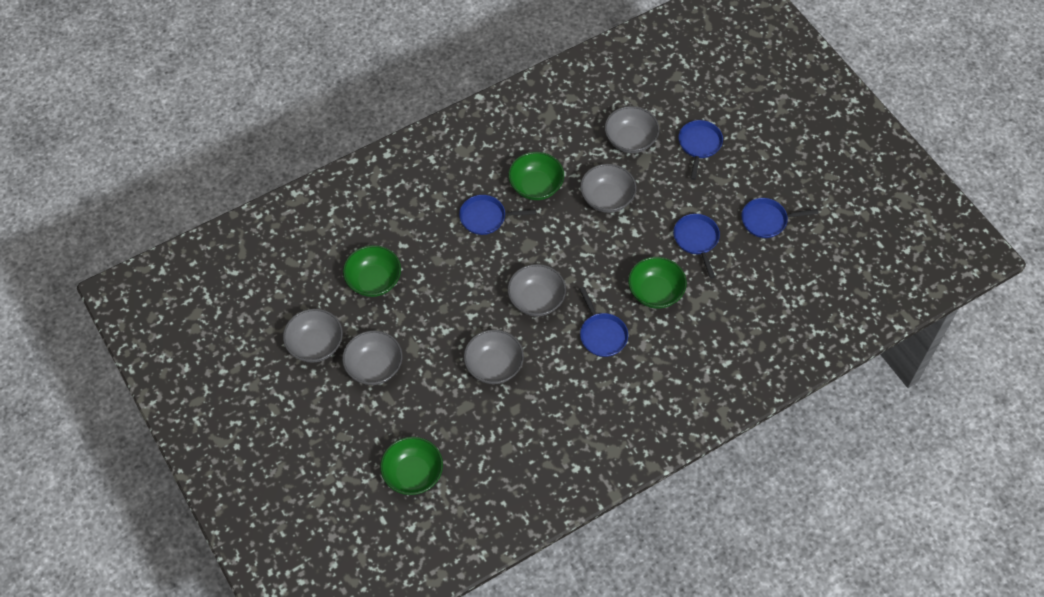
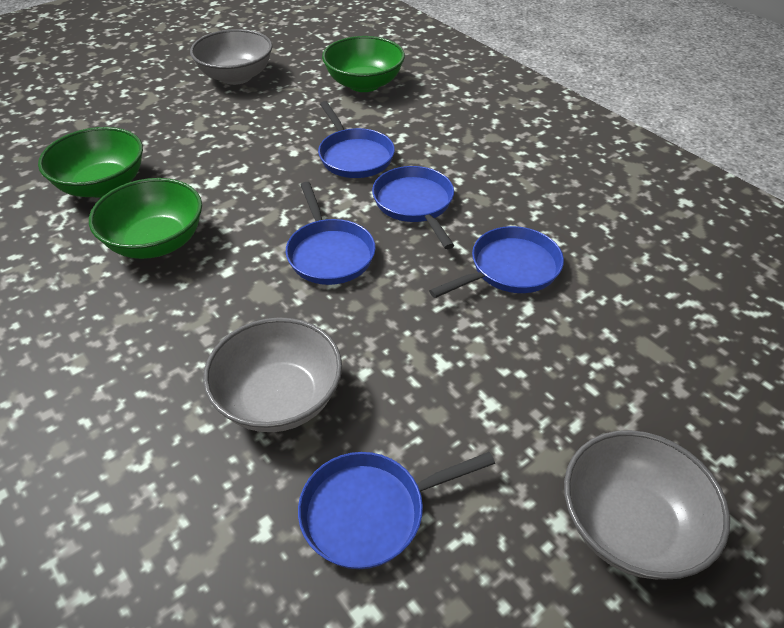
green bowl: [343,245,401,297] [380,437,443,495] [508,152,564,200] [628,257,687,309] = 4 -> [38,127,143,197] [89,178,202,259] [322,36,405,92] = 3
grey bowl: [283,309,343,363] [342,331,402,385] [464,330,524,384] [508,264,566,316] [580,164,636,213] [605,106,659,153] = 6 -> [190,29,272,85] [203,317,342,432] [564,430,730,580] = 3

